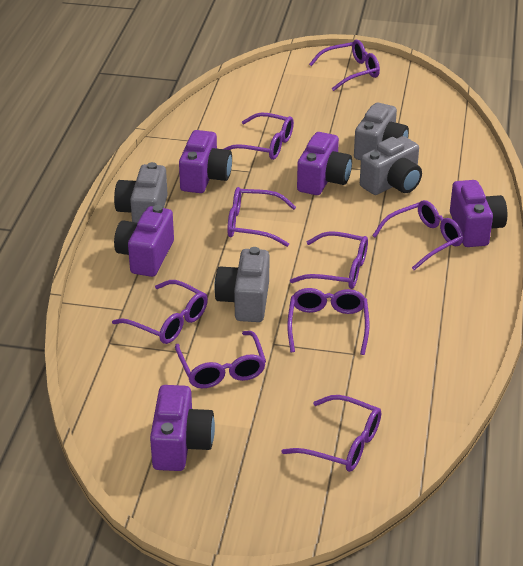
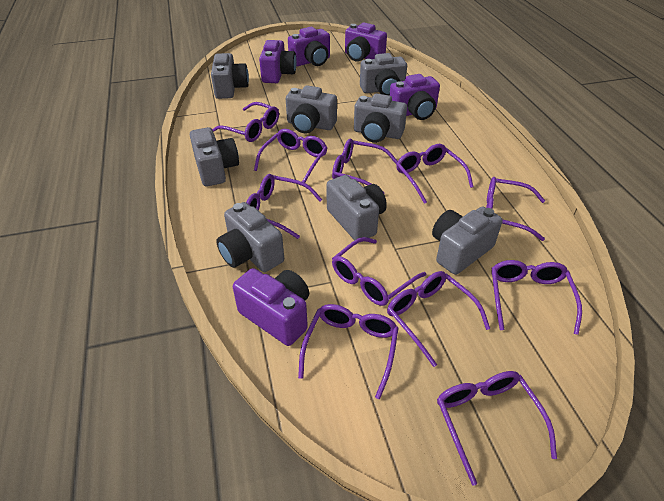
grey camera: [114,162,168,223] [214,247,269,322] [354,103,409,160] [360,136,422,195] = 4 -> [190,127,239,186] [211,53,249,99] [216,202,284,272] [286,85,337,133] [326,175,387,241] [354,93,407,143] [360,53,407,95] [432,207,502,275] = 8
purple glasses: [112,280,208,344] [175,331,266,388] [224,112,294,160] [227,187,296,247] [281,395,381,472] [287,288,369,355] [290,231,368,289] [309,40,380,91] [372,200,463,270] = 9 -> [212,102,279,142] [246,174,322,239] [254,129,327,183] [298,304,399,399] [332,138,398,193] [332,237,426,306] [387,271,490,367] [396,144,473,204] [437,371,557,486] [486,177,545,241] [491,260,582,335] = 11

